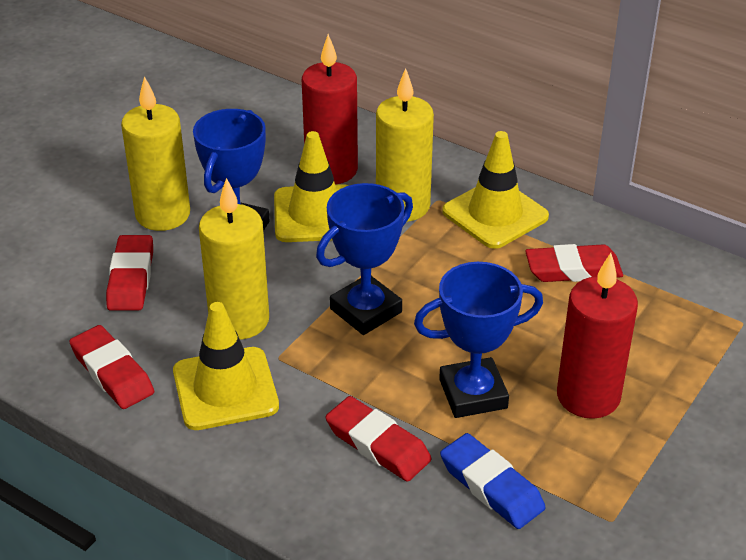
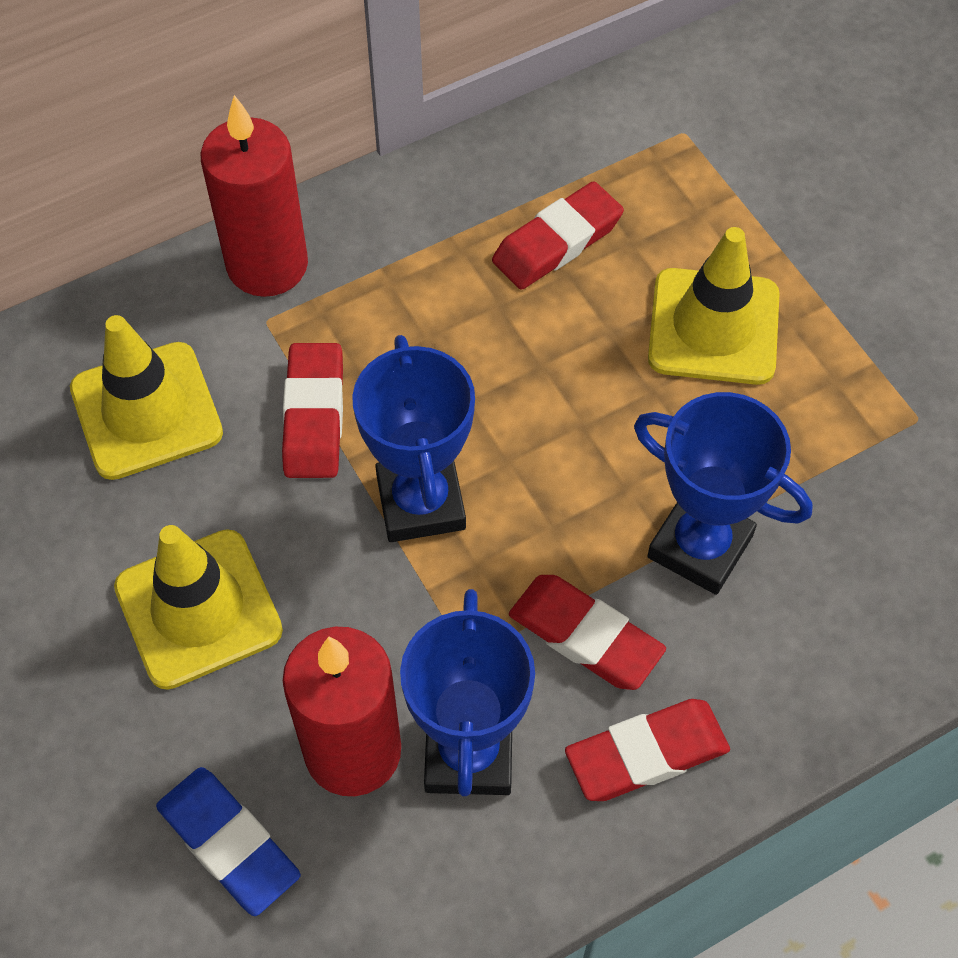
yellow candle: [121,76,190,231] [199,178,269,340] [376,68,434,222] = 3 -> none = 0

